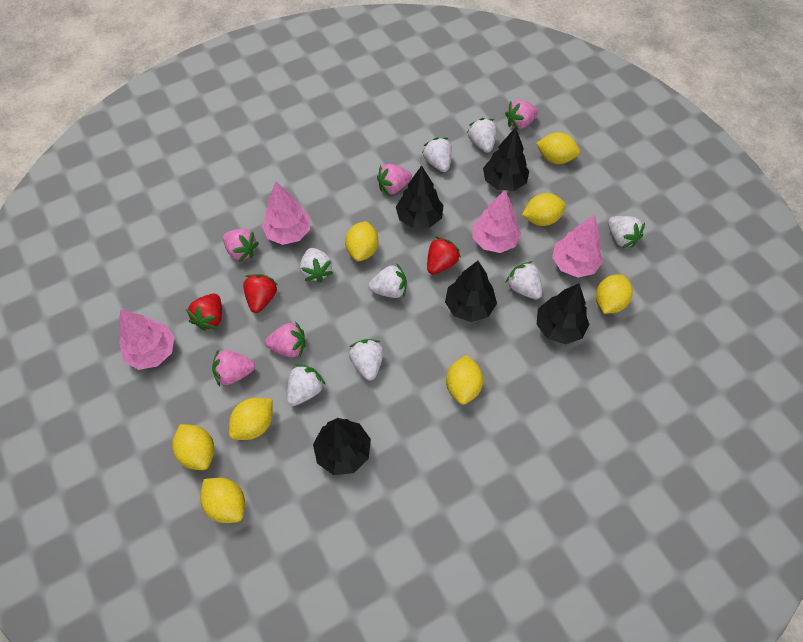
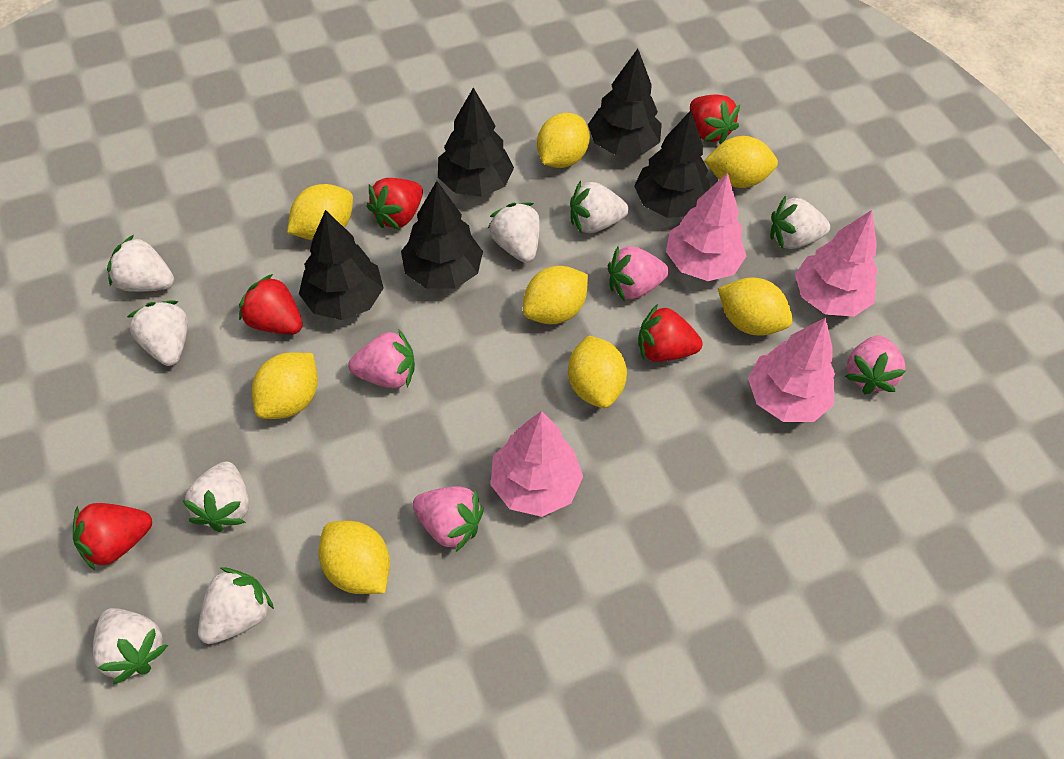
pink strawberry: [212,350,255,386] [223,229,259,262] [265,321,305,357] [377,164,412,195] [505,100,538,130] = 5 -> [348,330,415,388] [412,486,484,552] [608,246,669,300] [845,335,906,394] = 4
red strawberry: [186,293,222,331] [243,274,278,313] [427,237,461,274] = 3 -> [73,503,152,570] [239,274,303,334] [367,178,423,230] [638,304,703,362] [690,95,740,144] = 5

